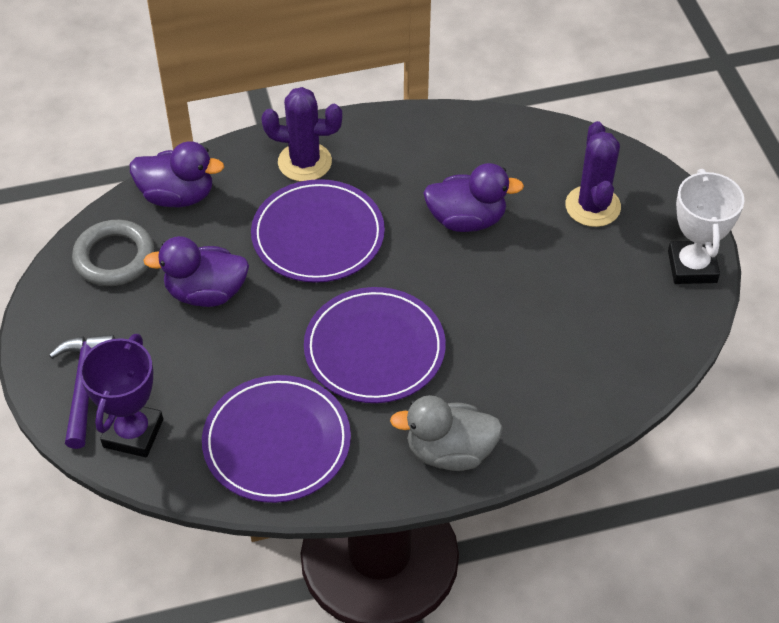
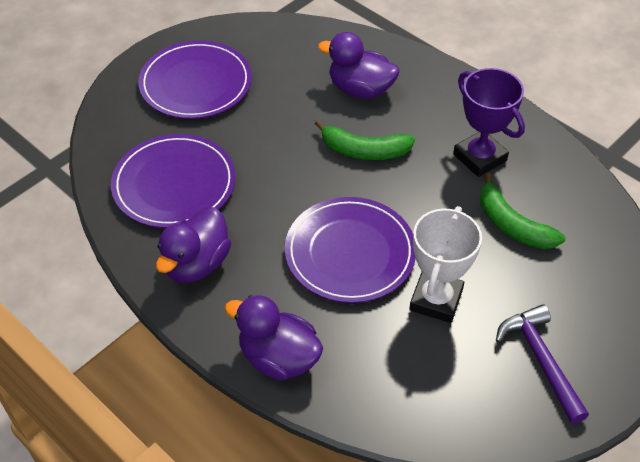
green banana: none = 0 -> [314,119,415,160] [480,173,565,249] = 2
grey duck: [390,395,503,471] = 1 -> none = 0
grey ring: [72,220,154,286] = 1 -> none = 0
purple cactus: [261,87,342,182] [565,121,621,227] = 2 -> none = 0

